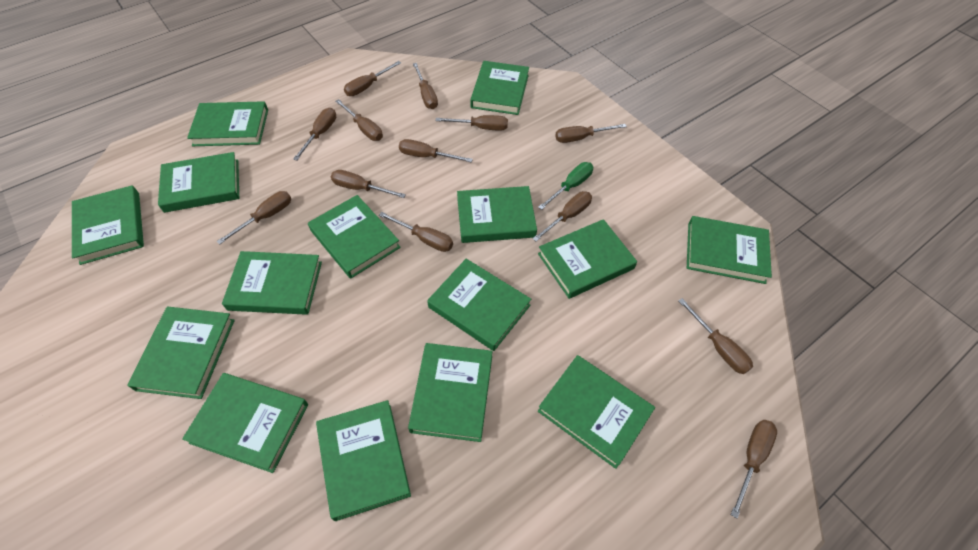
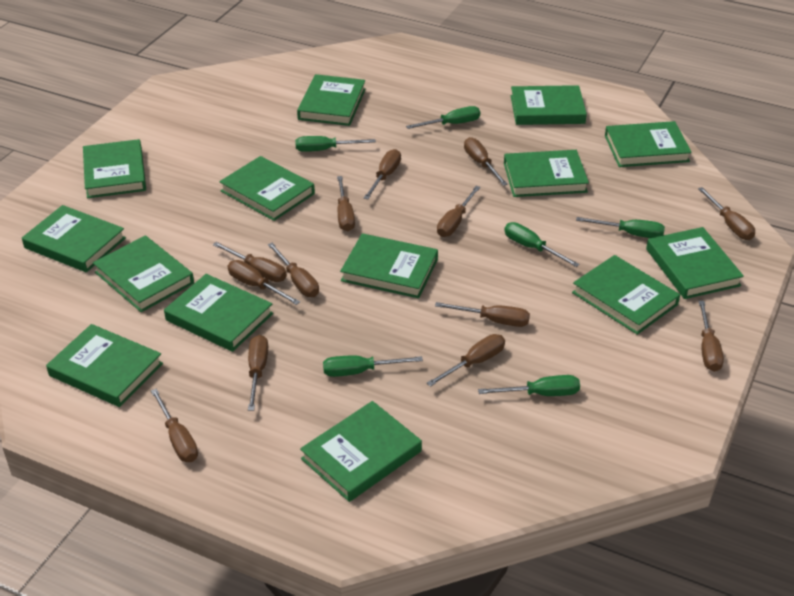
green book: [72,185,144,265] [127,306,235,399] [158,152,239,213] [182,373,308,473] [187,101,268,146] [222,251,322,315] [308,195,401,279] [316,400,411,521] [408,343,492,442] [427,259,531,351] [457,186,537,243] [470,61,529,115] [538,219,637,299] [538,355,655,469] [687,216,772,284] = 15 -> [22,205,126,272] [46,324,163,407] [83,139,146,198] [93,236,194,312] [164,274,273,352] [219,156,315,221] [297,74,366,126] [300,401,422,502] [340,233,438,298] [504,150,589,197] [511,85,587,125] [572,255,680,335] [605,121,692,167] [646,227,744,299] = 14
green screwdriver: [538,162,593,210] = 1 -> [295,136,376,152] [323,355,423,377] [406,106,480,129] [478,375,580,396] [504,222,580,267] [576,217,665,238] = 6

